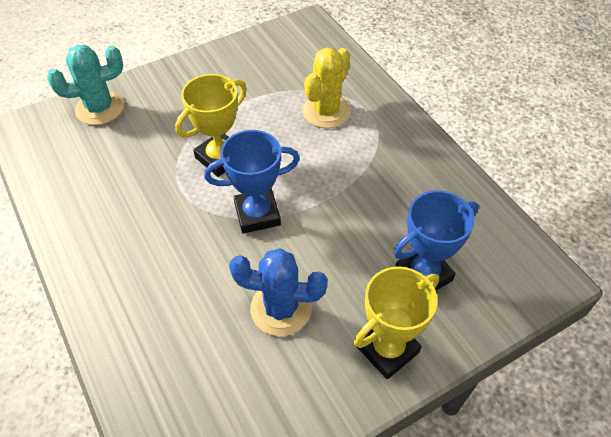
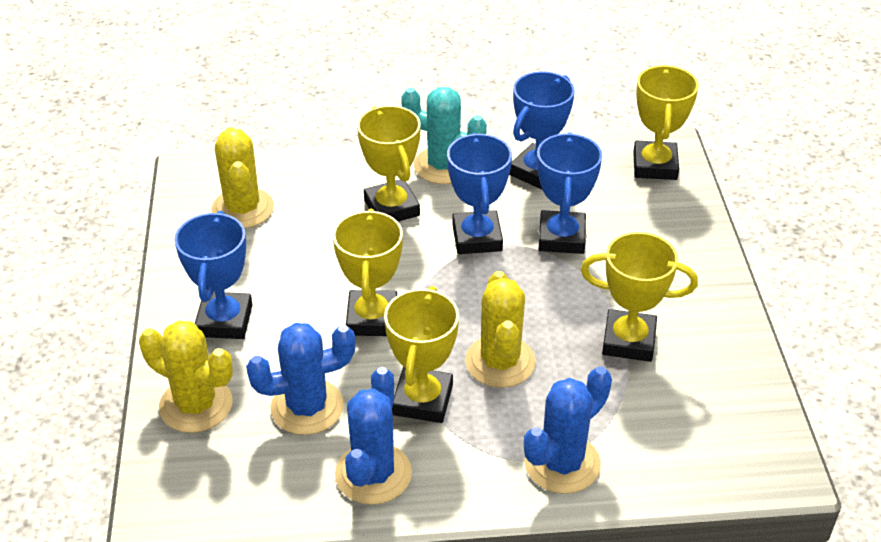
blue cactus: [229,248,328,336] = 1 -> [246,323,356,435] [335,367,412,505] [524,366,612,494] = 3
blue trophy: [204,130,300,233] [394,190,479,291] = 2 -> [174,211,252,339] [447,133,512,254] [509,71,575,189] [537,132,602,254] = 4
yellow cactus: [302,48,351,128] = 1 -> [139,321,233,433] [211,127,274,229] [465,271,536,388] = 3
yellow trophy: [175,74,247,177] [354,266,439,379] = 2 -> [333,209,403,336] [357,105,421,222] [384,286,459,423] [581,232,698,362] [633,65,699,180] = 5

